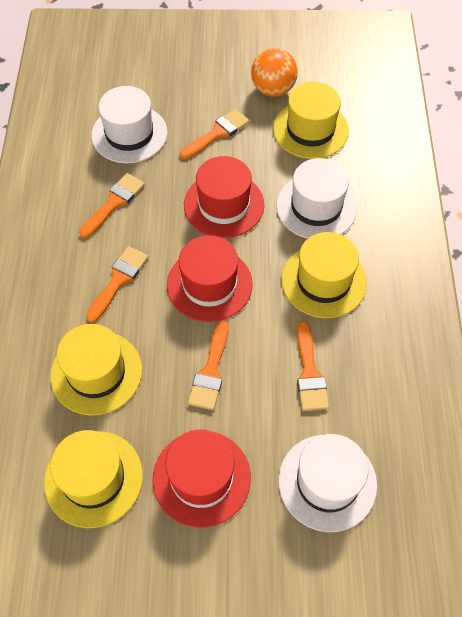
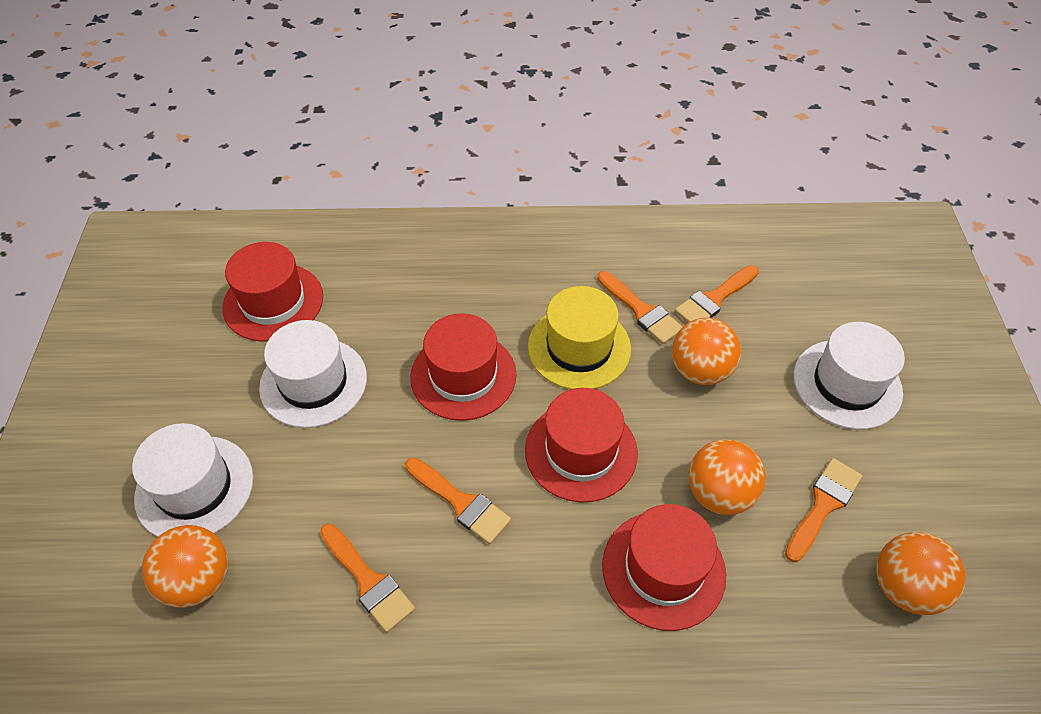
orange ball: [251,48,298,97] = 1 -> [142,525,228,608] [672,318,741,385] [689,439,766,515] [876,532,965,615] = 4
red hat: [153,430,251,528] [167,235,253,322] [184,156,264,238] = 3 -> [222,242,323,342] [410,313,516,421] [525,388,638,502] [602,504,726,631] = 4
yellow hat: [44,430,143,528] [50,324,142,416] [273,82,349,159] [281,232,367,318] = 4 -> [528,286,631,389] = 1

